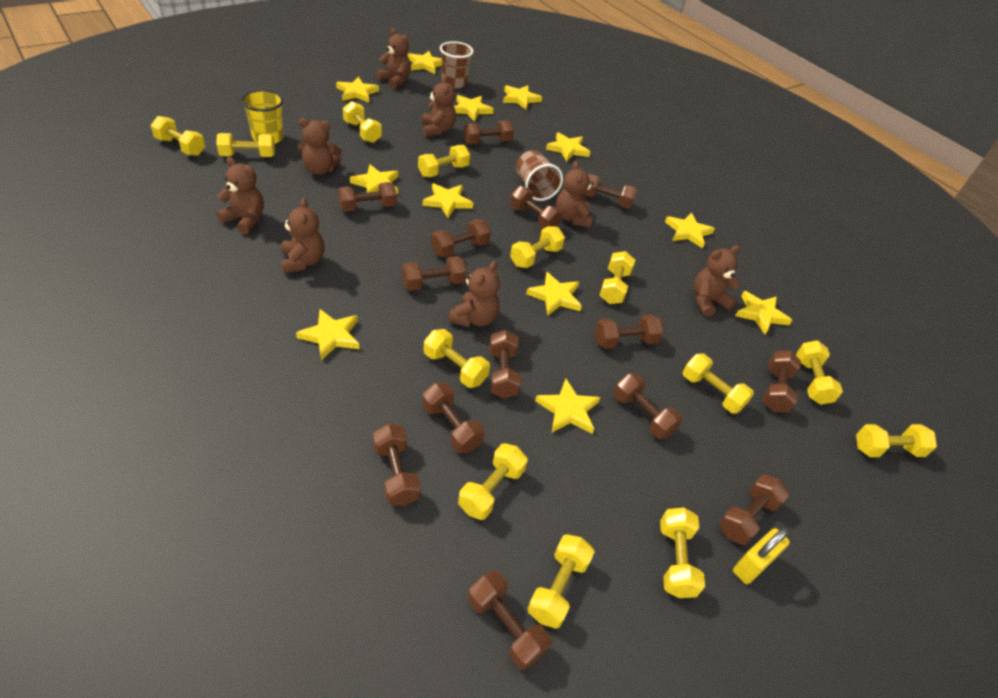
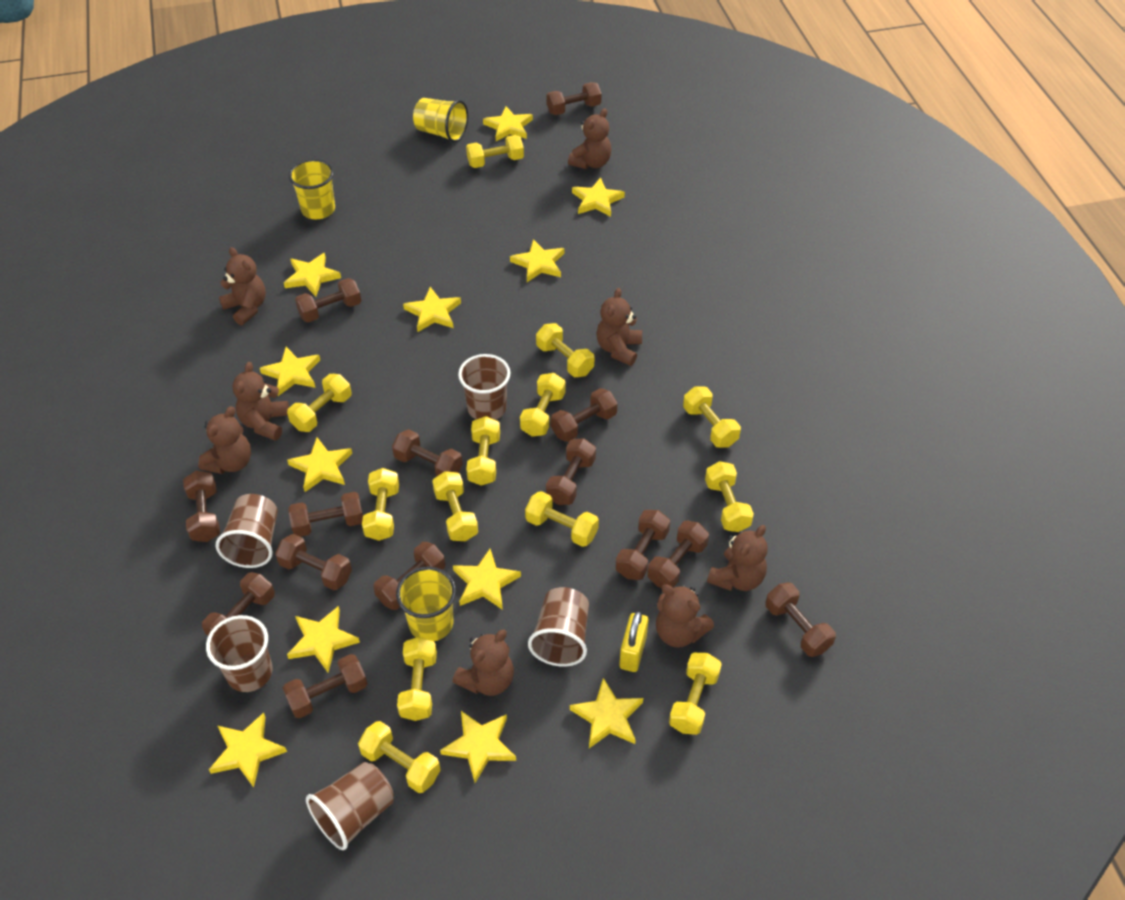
brown cup: [440,41,474,89] [516,150,563,201] = 2 -> [206,615,273,692] [216,494,278,568] [306,762,394,850] [458,354,511,420] [528,587,589,667] = 5
yellow cup: [241,90,284,144] = 1 -> [289,159,335,219] [396,567,456,641] [413,98,468,143] = 3

